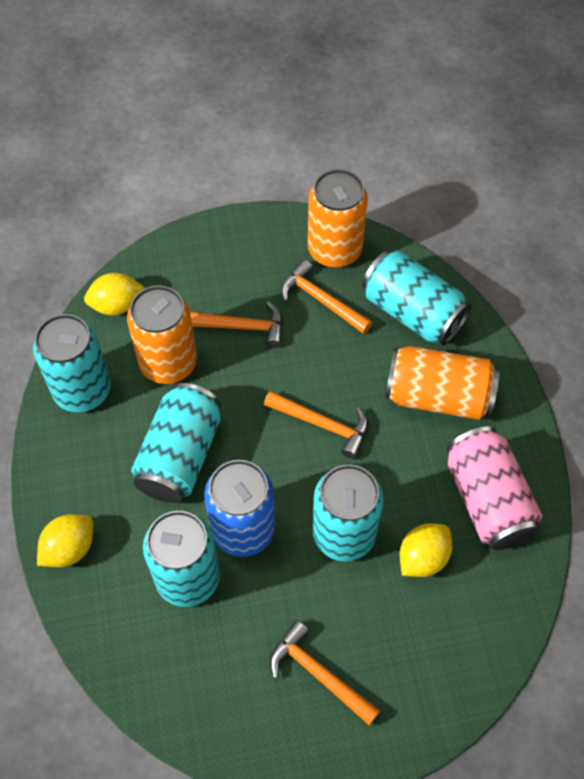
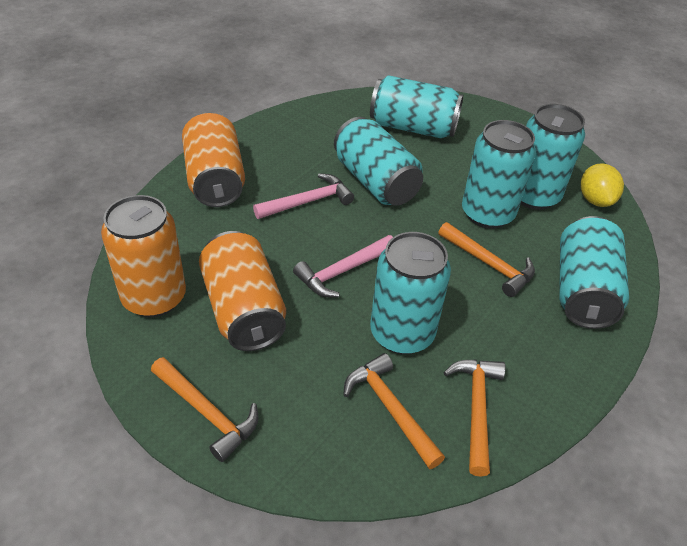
blue can: [204,460,275,557] = 1 -> none = 0
pink can: [447,426,543,550] = 1 -> none = 0
pink hammer: none = 0 -> [253,173,354,219] [293,235,393,297] = 2
turquoise can: [33,314,111,412] [131,383,221,503] [143,511,220,607] [312,464,384,561] [362,251,472,345] = 5 -> [334,117,423,206] [370,75,463,138] [370,232,451,354] [462,120,536,229] [521,104,585,210] [559,216,629,329] = 6
yellow lemon: [37,514,93,567] [84,273,145,315] [400,523,453,577] = 3 -> [581,163,624,207] = 1

